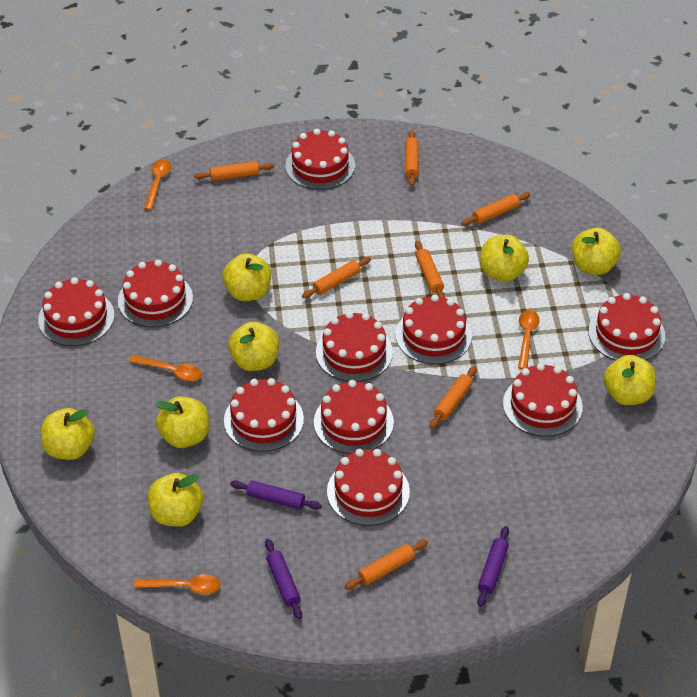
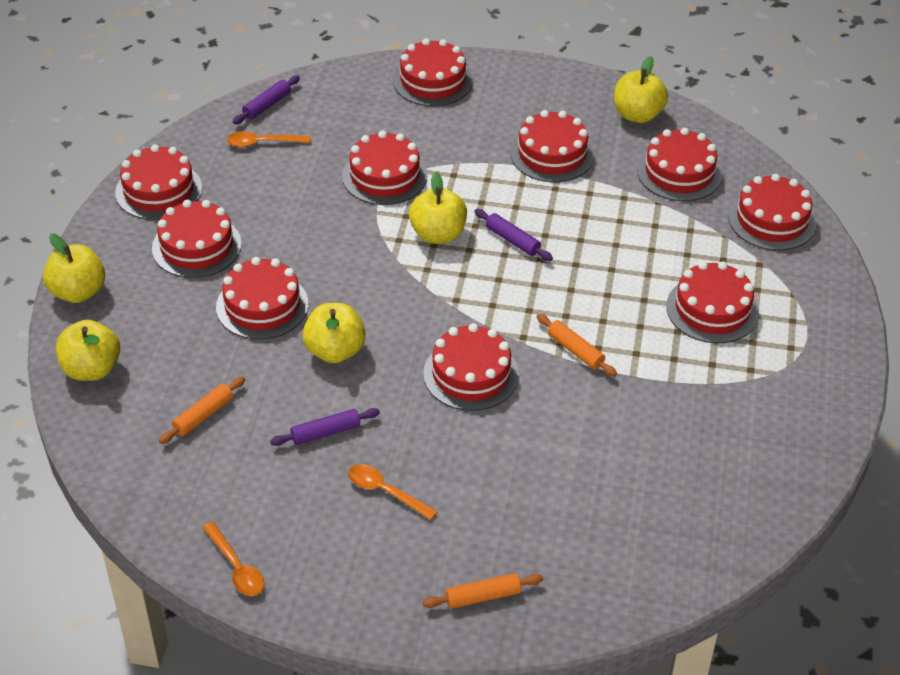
orange rolling pin: [194,161,274,181] [302,257,371,298] [345,540,428,590] [405,130,419,186] [415,241,445,298] [430,366,477,429] [461,192,530,226] = 7 -> [159,376,245,444] [423,573,543,609] [537,314,617,377] = 3
orange spoon: [129,355,202,381] [134,574,221,594] [144,159,171,210] [518,310,540,369] = 4 -> [202,522,264,596] [227,131,310,147] [348,464,438,520] = 3
yellow apple: [41,408,95,460] [148,473,203,527] [155,396,209,448] [222,253,271,301] [228,322,279,371] [480,235,529,282] [572,228,621,275] [604,355,656,405] = 8 -> [43,233,105,303] [56,320,120,381] [302,303,366,363] [409,172,467,244] [614,56,668,123] = 5

